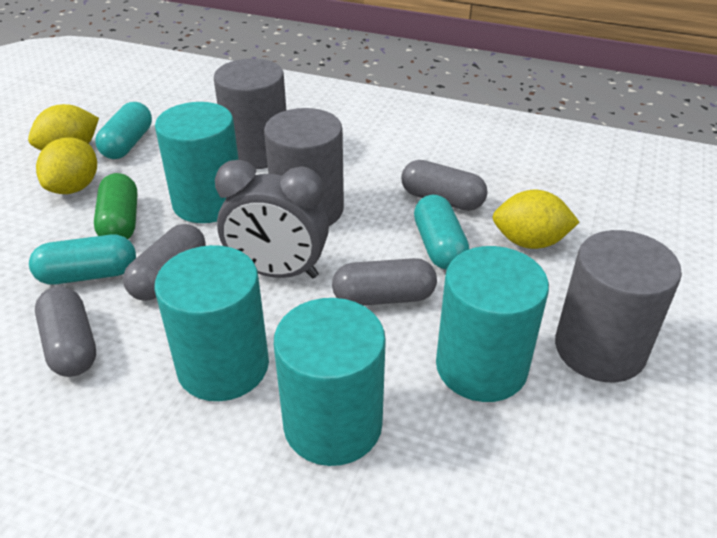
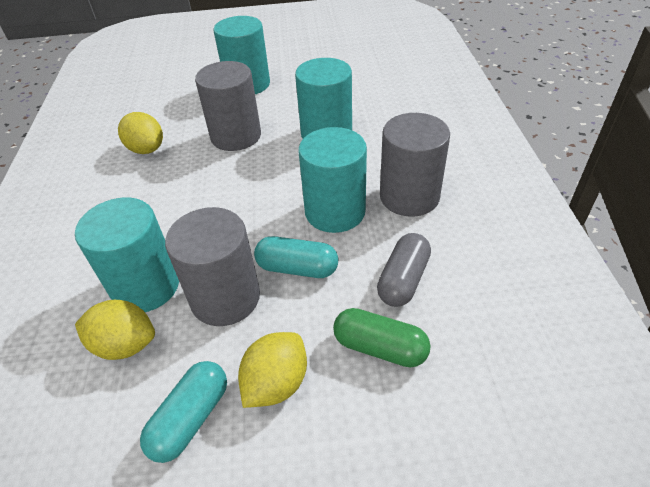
grey capsule: [35,286,96,377] [123,224,206,301] [332,258,437,306] [401,160,488,211] = 4 -> [377,233,431,307] = 1
grey clock: [215,160,329,278] = 1 -> none = 0
turquoise capsule: [29,235,136,284] [96,102,152,159] [414,195,469,270] = 3 -> [140,361,227,463] [254,236,338,278] = 2

